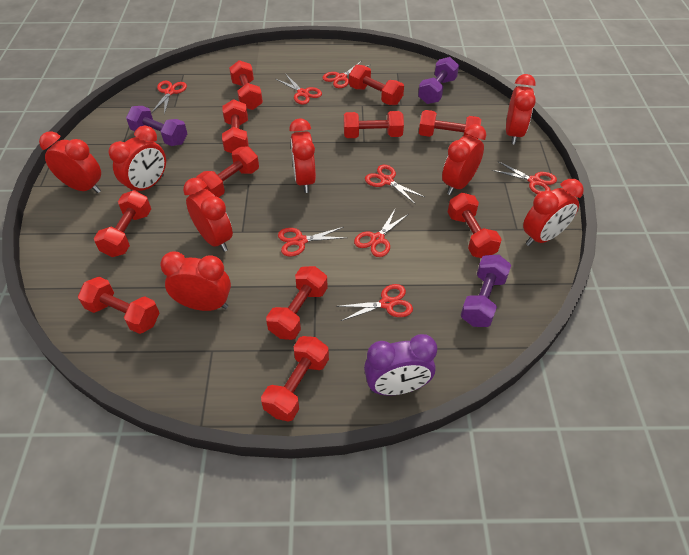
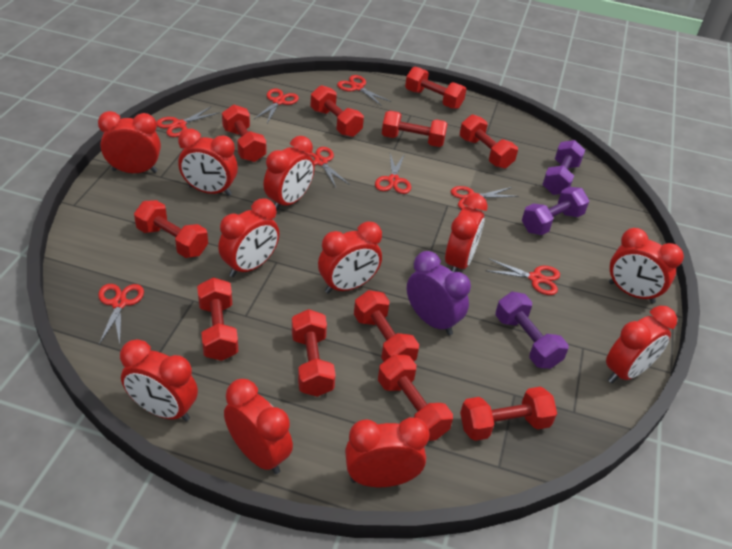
red clock: [39,131,101,193] [108,126,166,191] [160,251,231,311] [183,178,233,252] [289,118,316,193] [442,124,486,195] [506,74,536,144] [523,179,584,246] = 8 -> [98,111,161,173] [120,339,198,421] [178,129,238,196] [218,198,279,277] [224,379,293,474] [263,136,315,211] [318,221,382,294] [345,417,429,487] [445,194,488,272] [606,305,677,383] [609,228,684,304] = 11

